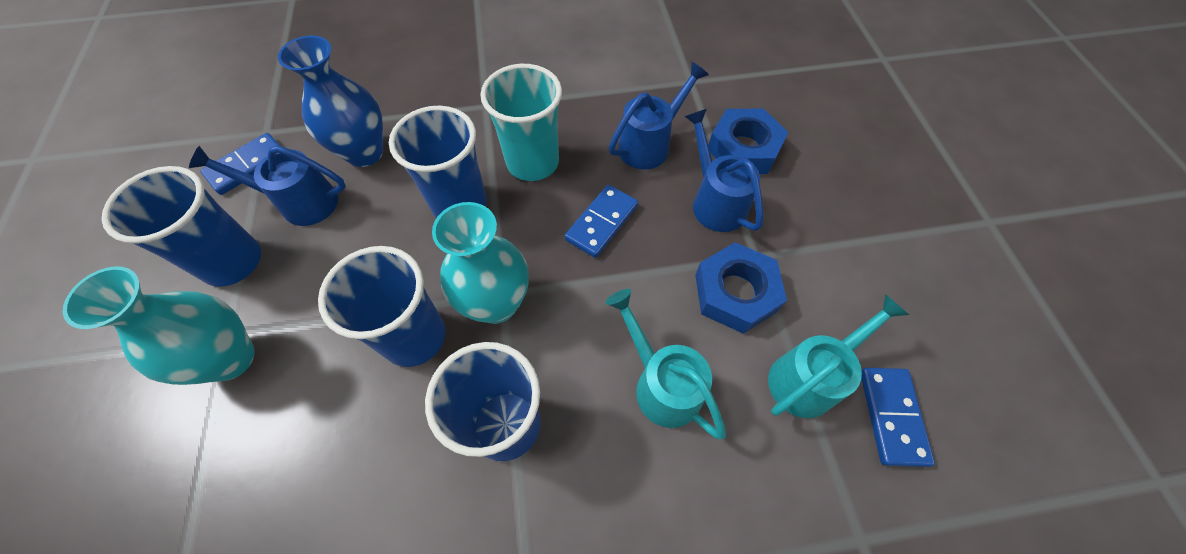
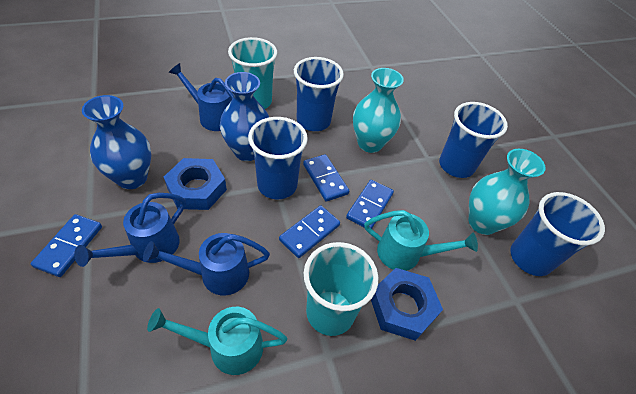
blue domino: [200,133,280,195] [564,185,638,258] [861,368,935,467] = 3 -> [31,214,102,277] [279,205,340,258] [303,154,349,202] [346,180,394,229] = 4
blue vase: [278,36,383,167] = 1 -> [82,95,151,189] [220,72,269,161] = 2
turquoise cup: [481,64,562,181] = 1 -> [228,37,277,109] [304,242,378,336] = 2

